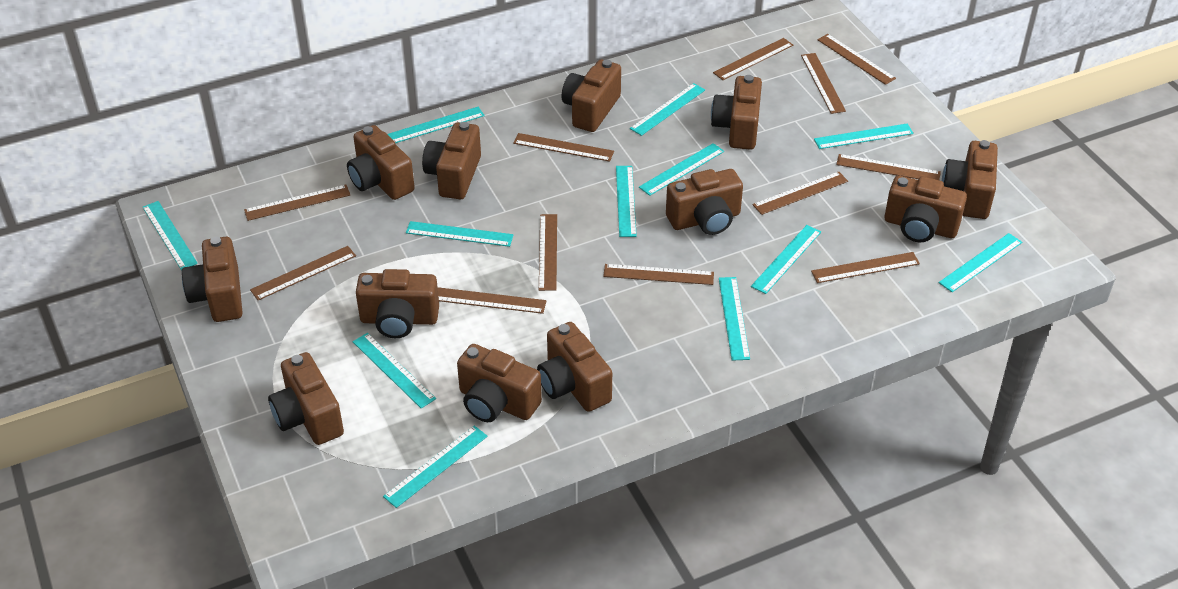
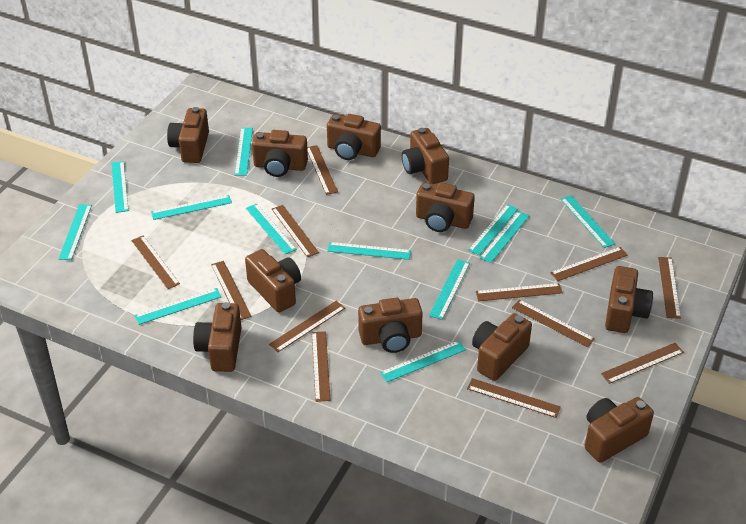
brown camera: [182,237,243,322] [268,352,344,445] [347,125,415,200] [356,269,439,338] [422,122,481,199] [457,344,542,422] [537,322,612,412] [562,60,621,132] [666,169,743,235] [711,75,762,150] [884,175,967,242] [942,140,998,219] = 12 -> [167,107,209,163] [193,302,242,372] [245,249,301,313] [252,130,308,177] [327,114,381,160] [358,298,423,353] [402,128,449,184] [416,182,475,232] [472,313,532,381] [585,397,654,463] [605,266,653,333] = 11

